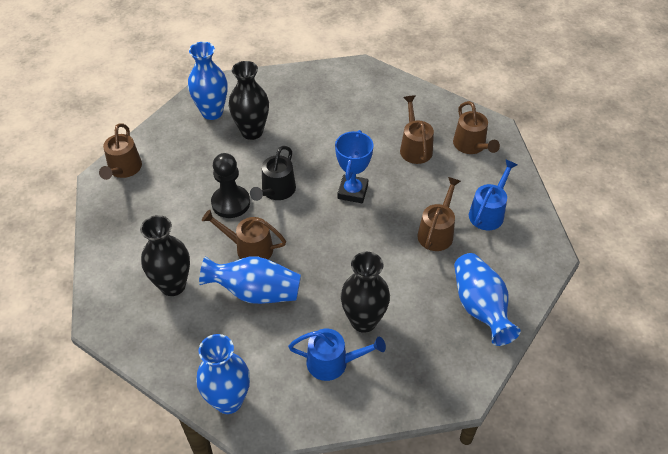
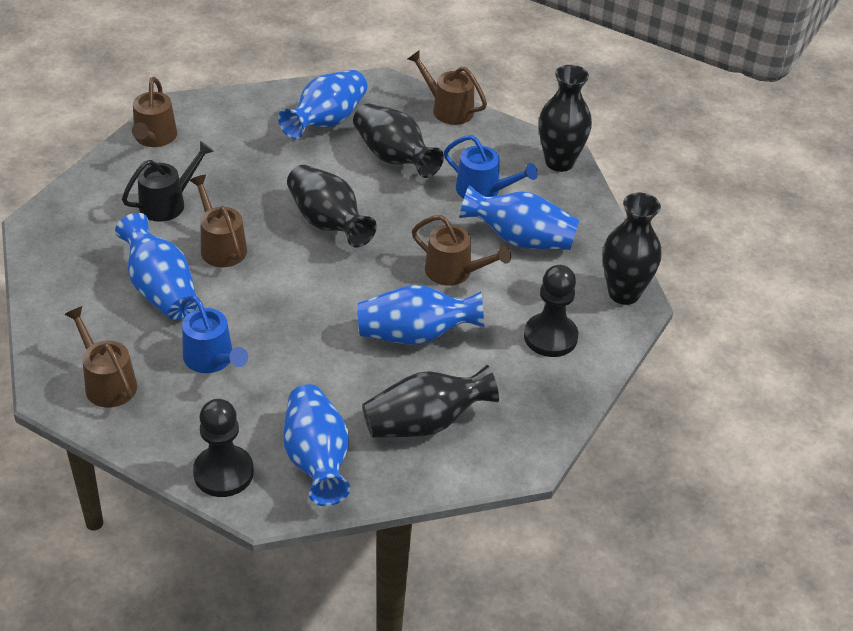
black pawn: [211,153,250,218] = 1 -> [193,399,254,497] [524,265,579,357] = 2
black vase: [140,215,190,296] [229,61,269,140] [341,252,390,333] = 3 -> [287,165,377,247] [353,103,444,178] [362,365,499,438] [539,65,592,172] [603,193,661,305] = 5
blue trophy: [335,130,374,203] = 1 -> none = 0
blue vase: [188,42,227,120] [196,334,250,414] [199,256,301,304] [454,253,521,346] = 4 -> [115,213,197,320] [278,70,368,139] [283,384,350,506] [357,285,484,345] [459,185,579,250] = 5

